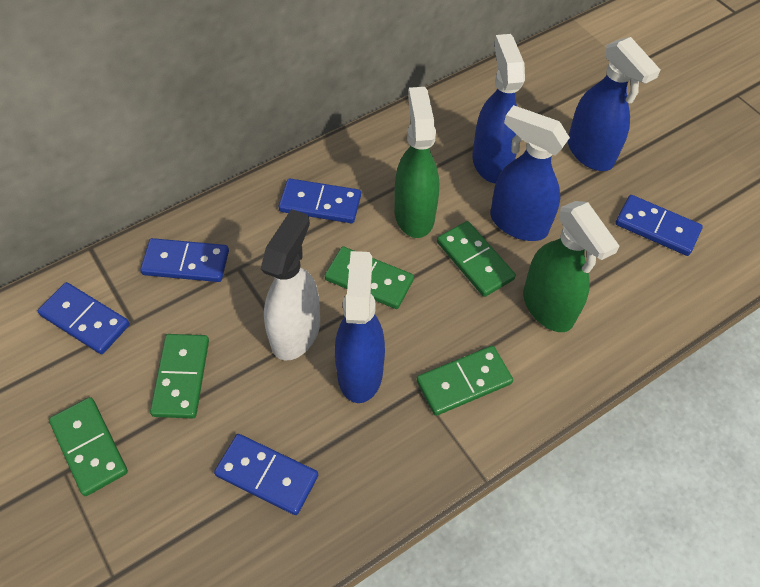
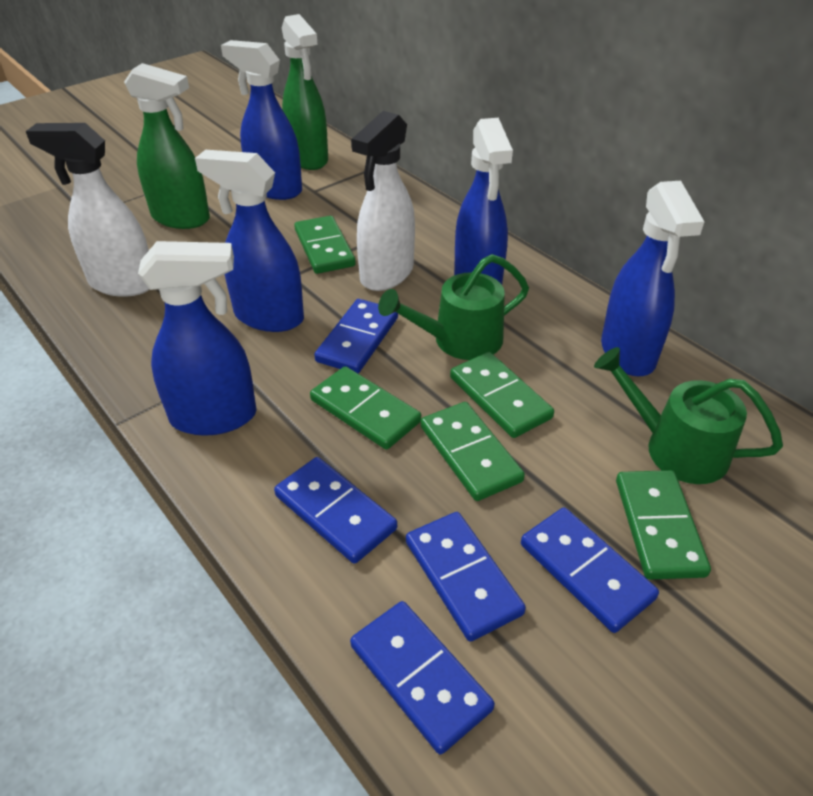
blue spray bottle: [335,251,385,403] [472,34,525,183] [491,105,570,241] [568,37,661,171] = 4 -> [138,241,257,436] [195,150,304,332] [221,40,302,200] [454,118,513,284] [601,181,704,376] = 5
green watering can: none = 0 -> [378,254,529,360] [594,347,783,484] = 2
white spray bottle: [261,209,320,361] = 1 -> [26,123,150,297] [351,111,415,291] = 2

